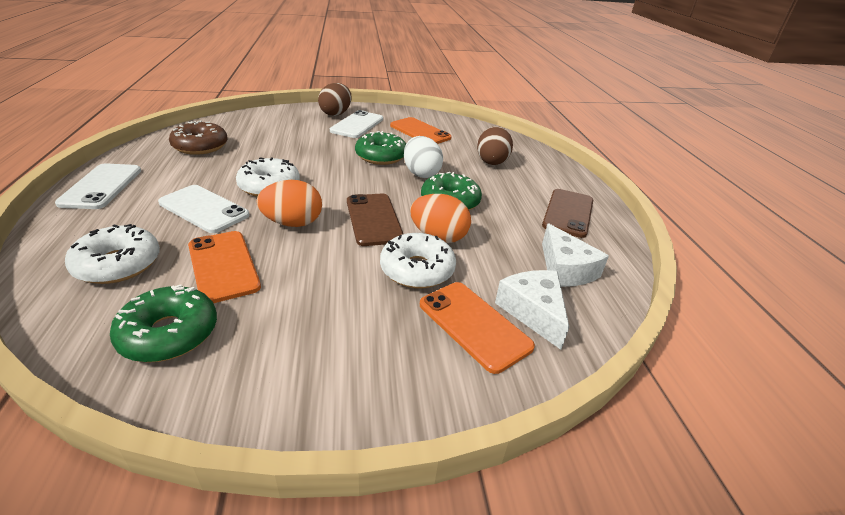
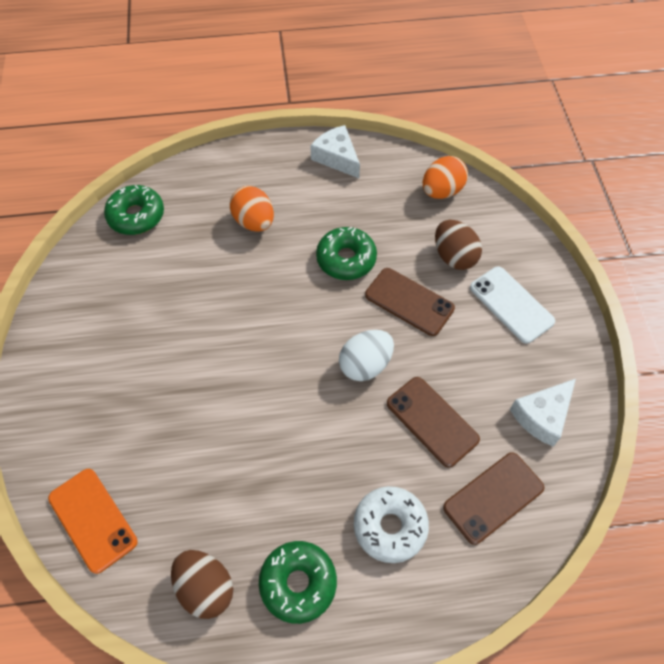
brown donut: [169,120,228,155] = 1 -> none = 0
brown phone: [347,194,403,246] [542,189,593,238] = 2 -> [365,268,455,336] [387,377,480,468] [443,453,544,545] = 3
orange phone: [188,231,261,303] [390,117,452,144] [420,282,535,374] = 3 -> [48,469,138,574] = 1
white donut: [65,224,160,284] [236,157,300,197] [380,233,456,289] = 3 -> [354,486,429,563] = 1
white phone: [55,163,141,209] [158,185,250,233] [330,110,383,138] = 3 -> [470,267,555,344] = 1

